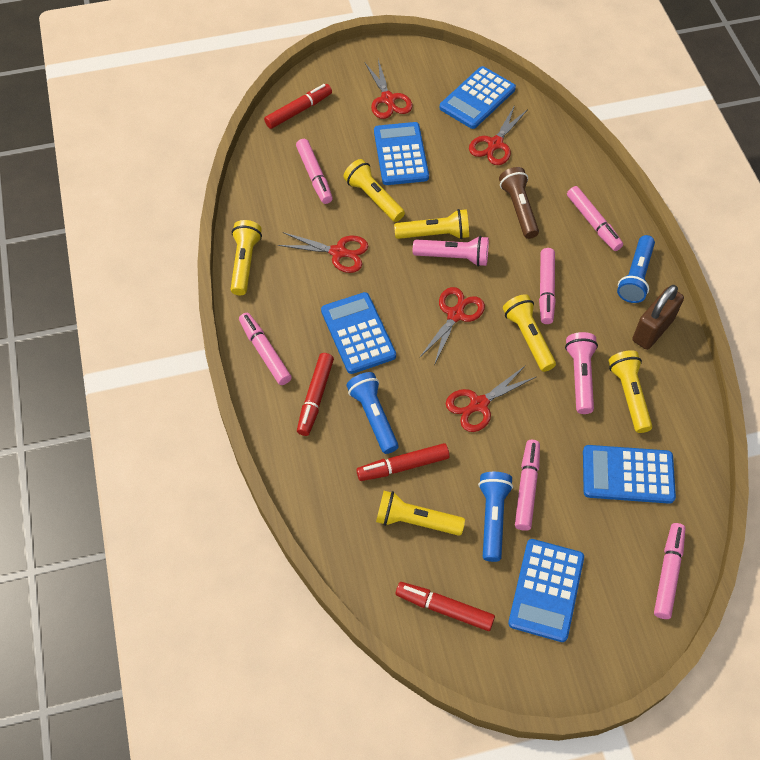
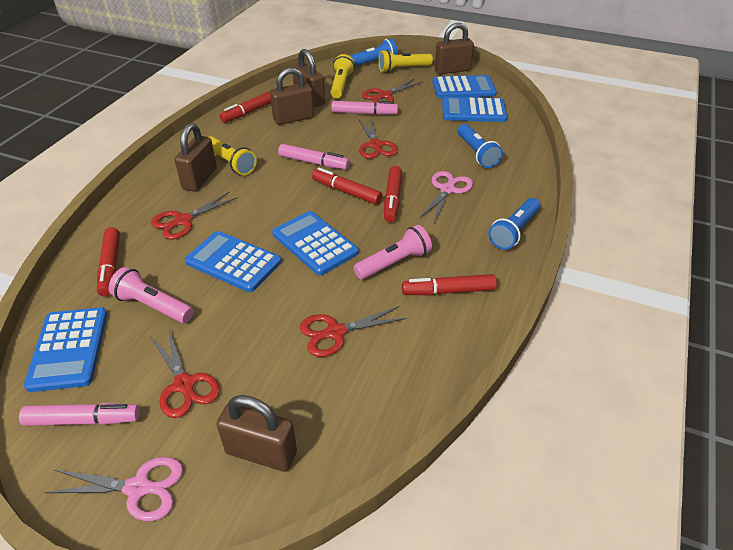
brown flashlight: [499,167,539,239] = 1 -> none = 0
brown padlock: [633,285,684,350] = 1 -> [174,123,217,192] [216,395,297,472] [270,68,314,125] [292,49,325,108] [435,22,474,74] = 5
pink marker: [239,313,292,385] [296,139,333,204] [515,440,540,531] [539,248,556,324] [567,186,623,251] [654,523,685,619] = 6 -> [19,403,140,426] [278,144,349,169] [331,101,398,115] = 3
pink scissors: none = 0 -> [44,457,183,521] [419,171,473,223] = 2
red marker: [264,84,332,129] [297,353,334,436] [356,443,450,481] [396,582,495,631] = 4 -> [97,227,120,296] [220,91,271,123] [312,168,382,205] [384,166,402,222] [402,274,497,295] = 5
yellow flashlight: [231,220,262,295] [343,159,405,222] [376,491,465,536] [394,209,469,239] [503,294,556,372] [609,350,652,433] = 6 -> [209,136,257,175] [330,54,355,98] [378,50,433,73] = 3

